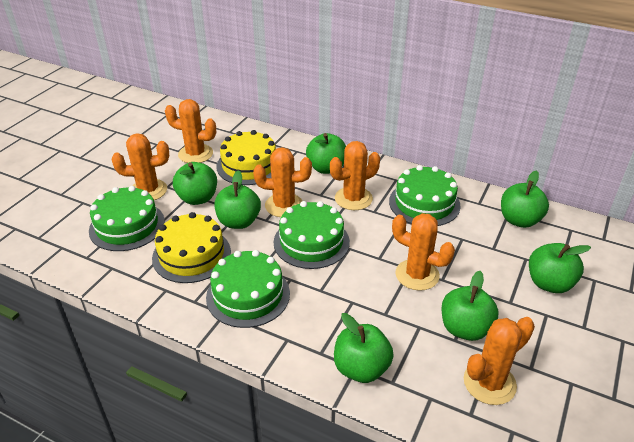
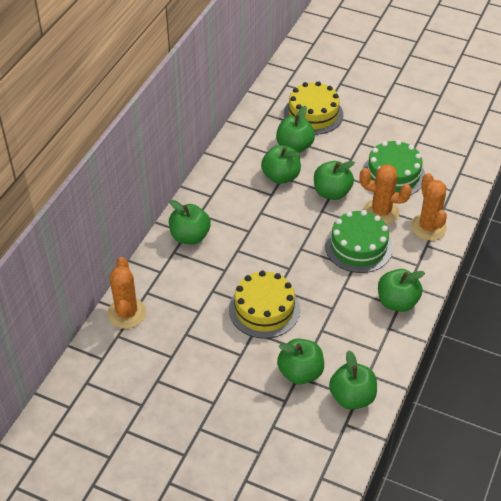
green cake: [89,186,165,251] [206,250,290,328] [274,201,350,269] [389,165,461,226] = 4 -> [325,210,393,273] [362,140,425,195] = 2
orange cactus: [112,133,169,200] [165,99,216,163] [253,147,312,217] [330,141,380,210] [392,213,455,291] [464,317,535,405] = 6 -> [107,257,146,329] [359,164,412,224] [410,173,447,240] = 3

